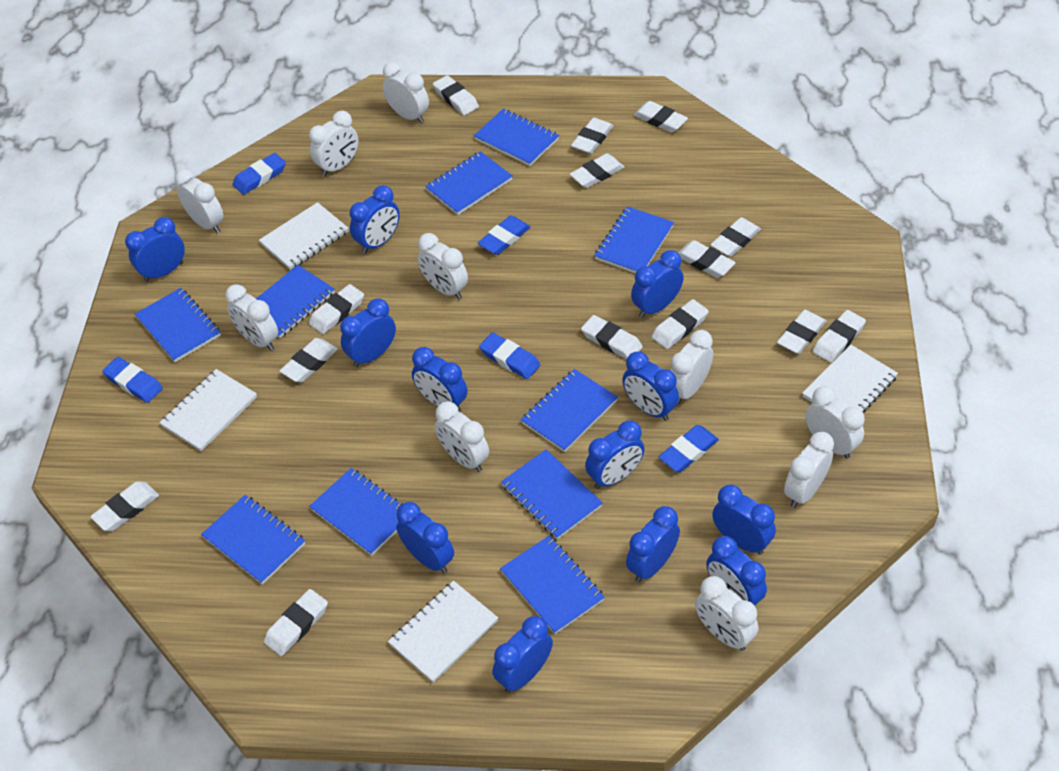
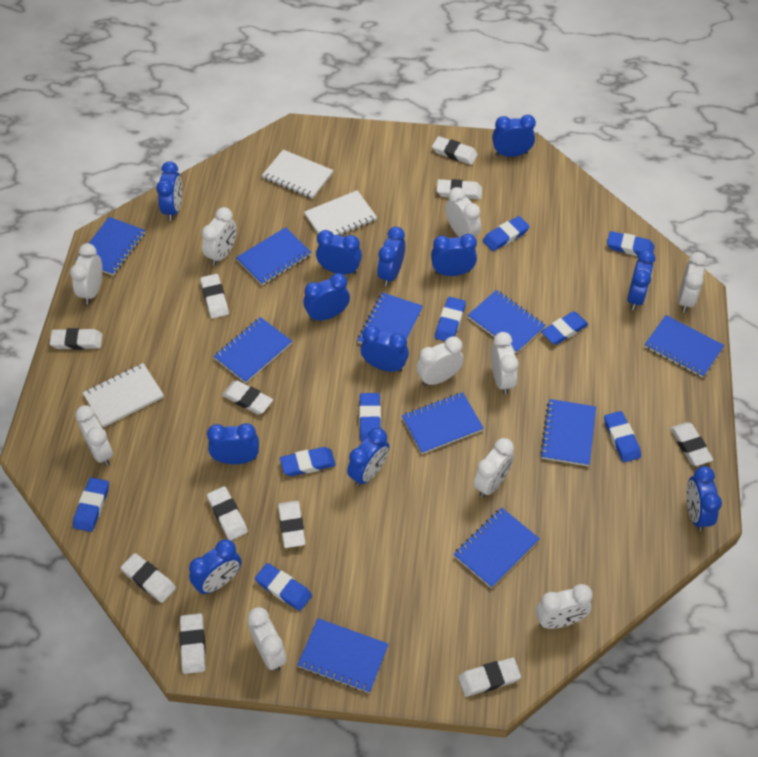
blue eraser: [102,357,163,403] [232,153,286,195] [478,216,530,255] [479,332,540,379] [659,425,719,472] = 5 -> [73,477,109,532] [255,563,312,611] [280,447,336,476] [359,393,381,442] [435,297,466,341] [483,216,530,251] [541,311,589,345] [604,411,641,462] [607,231,655,256] = 9
white eraser: [90,481,159,531] [264,589,328,656] [280,338,338,382] [309,284,364,334] [433,75,479,115] [570,153,624,188] [571,118,613,154] [581,315,643,359] [634,101,688,133] [652,299,709,349] [678,240,736,278] [711,217,761,257] [777,310,826,354] [813,310,866,363] = 14 -> [49,328,103,350] [121,553,176,603] [180,613,206,674] [200,274,229,319] [207,486,248,540] [222,380,273,415] [278,501,305,548] [432,136,478,165] [437,179,482,200] [458,658,521,697] [670,422,713,466] = 11
white notebook: [159,369,257,451] [259,202,349,270] [388,581,498,683] [802,344,898,413] = 4 -> [83,363,164,428] [262,150,333,199] [304,190,377,235] = 3

